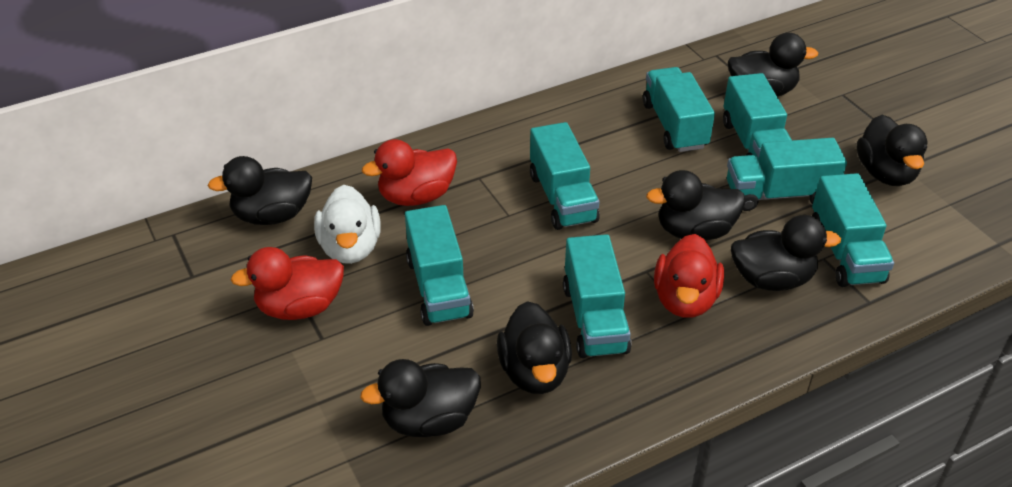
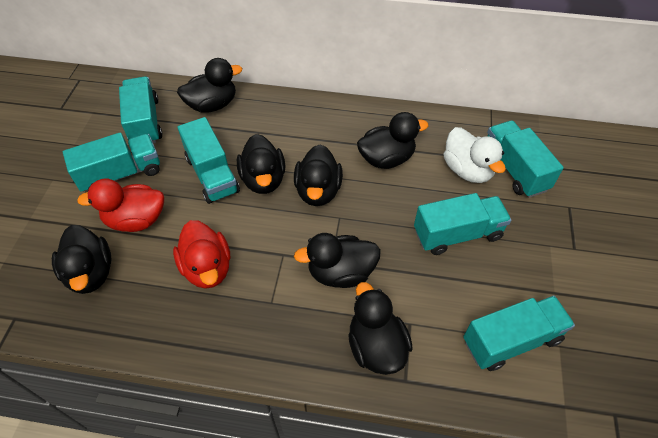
red duck: [231,247,344,320] [362,139,457,206] [654,234,724,318] = 3 -> [77,179,164,232] [173,220,230,289] = 2
turquoise truck: [405,205,474,326] [530,122,600,230] [563,234,631,358] [643,67,715,152] [723,73,792,159] [727,138,847,211] [812,173,894,287] = 7 -> [63,133,160,192] [119,76,163,143] [178,117,240,204] [414,193,512,255] [463,296,575,371] [487,121,564,198] = 6

